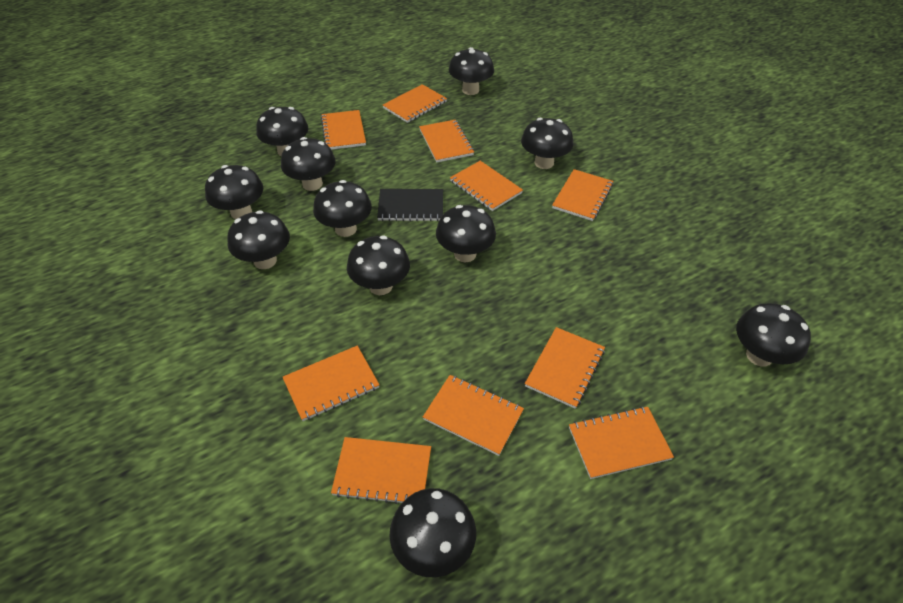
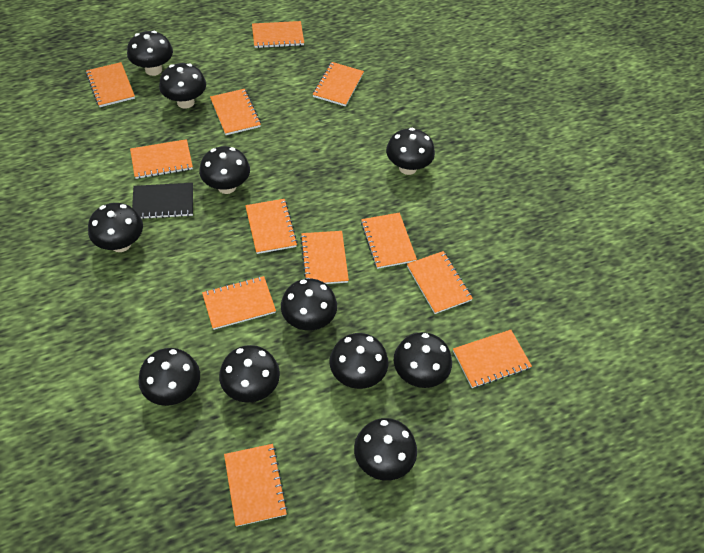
orange notebook: [283,346,380,421] [321,110,366,150] [331,437,431,504] [383,84,447,123] [419,120,474,162] [423,375,524,456] [450,161,523,211] [525,327,605,409] [552,169,613,221] [569,406,674,479] = 10 -> [86,62,135,107] [130,139,193,179] [202,276,276,330] [210,89,261,135] [224,444,288,527] [245,199,298,254] [252,21,304,48] [300,231,349,284] [313,62,364,106] [361,213,417,269] [407,251,473,314] [453,330,532,388] = 12

